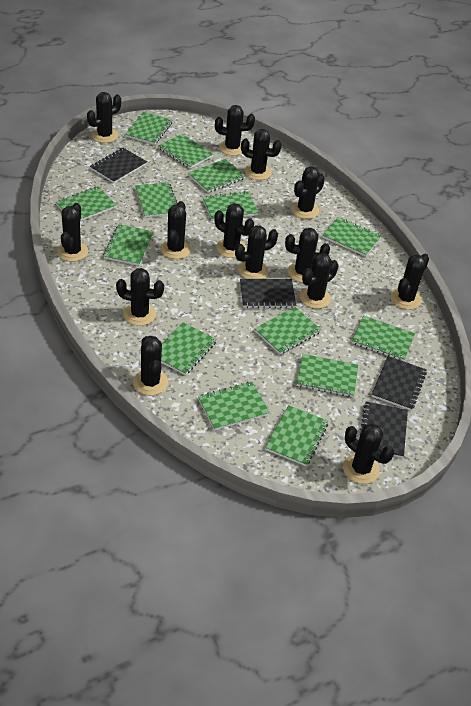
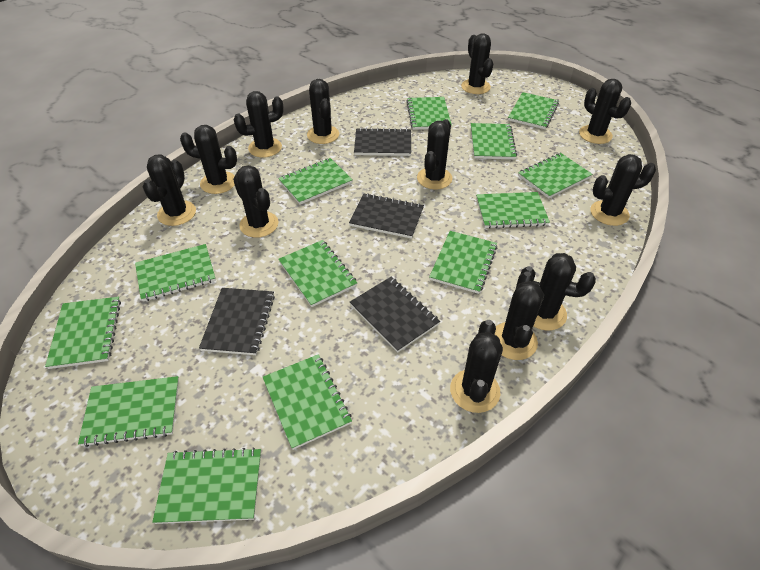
black cactus: [57,203,88,262] [87,92,121,143] [116,268,164,326] [133,336,168,395] [160,201,191,259] [214,203,254,258] [215,105,255,156] [235,225,278,279] [241,129,282,180] [285,228,330,282] [291,166,325,219] [300,253,338,309] [343,423,394,484] [391,254,429,310] = 14 -> [143,155,196,226] [180,125,237,194] [233,91,284,157] [233,165,278,238] [307,79,339,144] [417,119,452,189] [450,320,503,413] [461,33,493,94] [495,272,544,360] [521,253,596,331] [579,79,631,144] [591,154,656,226] = 12
green notebook: [56,186,117,221] [103,224,154,266] [125,112,172,145] [135,182,177,218] [158,134,213,169] [161,322,217,375] [188,159,245,193] [198,382,270,430] [202,191,259,221] [254,307,321,354] [265,405,328,466] [297,354,358,397] [322,217,381,257] [352,316,415,361] = 14 -> [45,297,121,369] [78,376,179,447] [135,244,216,301] [152,448,261,524] [263,354,352,450] [278,158,353,205] [278,240,357,307] [406,97,452,130] [429,231,497,294] [471,123,517,160] [476,192,550,228] [508,92,559,129] [518,153,593,198] = 13

